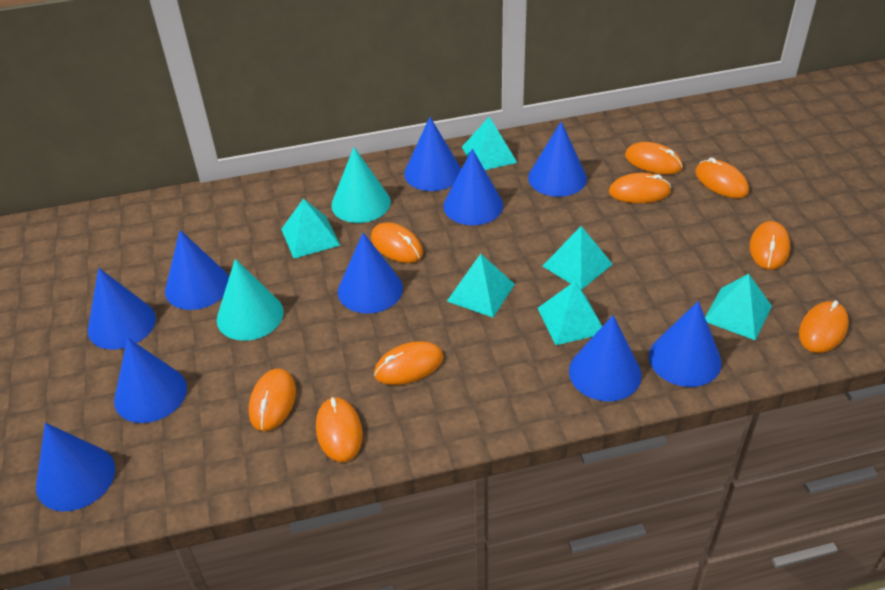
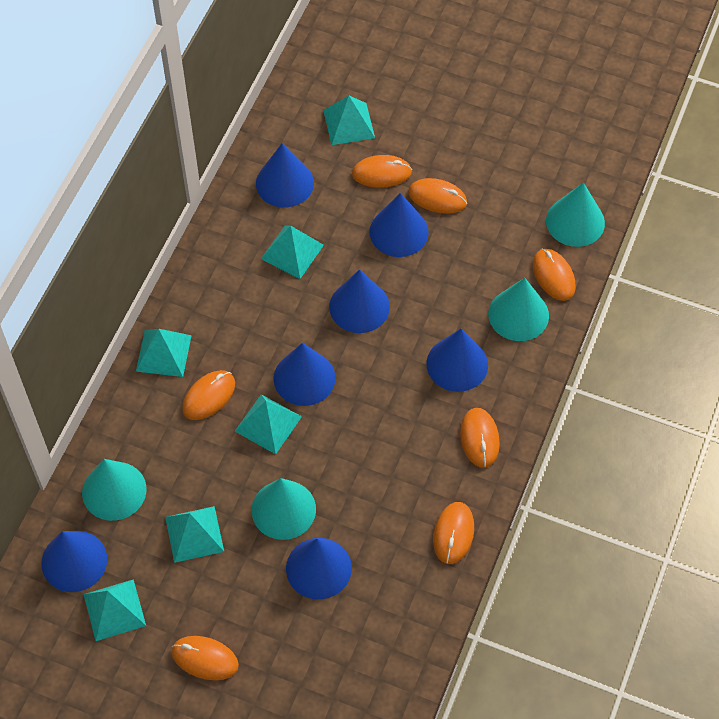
blue cone: [36,423,115,511] [88,268,156,350] [114,338,187,423] [165,230,229,310] [338,233,403,314] [404,117,461,191] [443,149,503,225] [528,121,587,197] [569,315,642,401] [649,301,722,387] = 10 -> [41,531,107,592] [256,143,314,207] [273,343,336,406] [286,538,352,599] [329,269,390,333] [369,193,429,257] [426,329,488,392] = 7
orange mouse: [249,369,296,431] [316,397,363,462] [371,222,423,263] [374,341,444,385] [609,173,671,203] [625,142,683,175] [695,158,749,198] [750,221,790,270] [799,301,849,353] = 9 -> [172,636,239,680] [182,370,235,420] [352,155,412,188] [408,178,467,214] [433,502,474,564] [460,408,500,468] [533,249,576,301] = 7
turquoise cone: [217,259,284,341] [331,147,391,223] = 2 -> [82,459,147,521] [251,478,316,540] [488,278,549,341] [546,182,605,247] = 4

